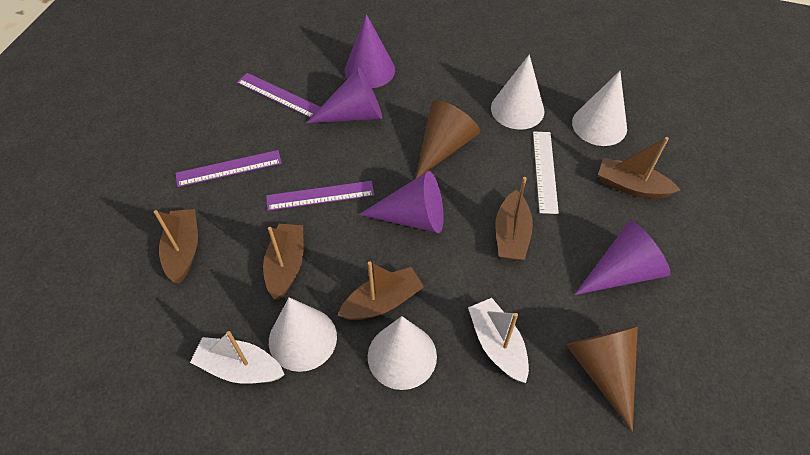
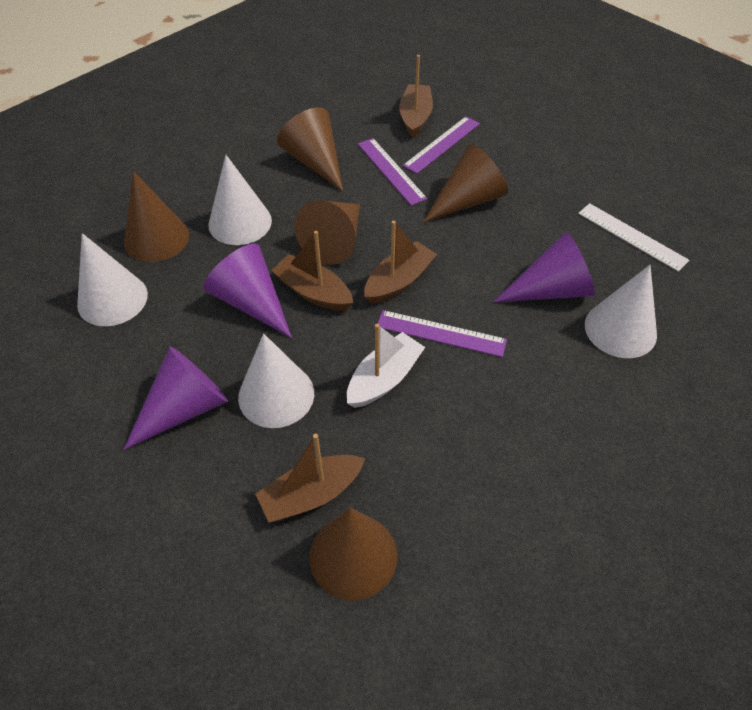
brown boat: [154,209,198,283] [263,224,304,300] [337,261,424,320] [495,177,533,261] [598,137,680,199] = 5 -> [255,434,365,522] [271,231,353,311] [364,221,437,304] [399,55,433,138] = 4
brown cone: [415,100,480,179] [566,326,638,432] = 2 -> [124,171,189,262] [277,107,343,191] [294,200,360,265] [309,508,397,601] [423,144,508,223] = 5
purple cone: [306,67,382,123] [344,14,395,88] [359,171,444,233] [574,221,671,295] = 4 -> [123,347,228,450] [203,244,292,338] [493,232,595,302] = 3
white boat: [190,331,285,384] [468,298,529,383] = 2 -> [347,324,425,408] = 1

